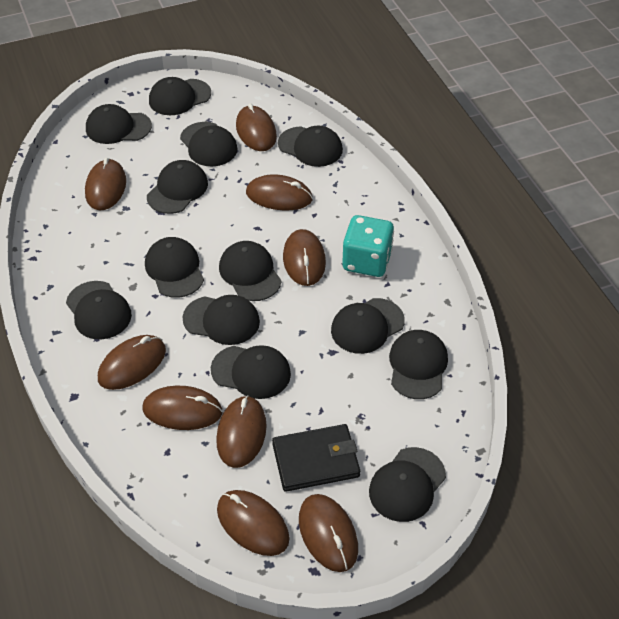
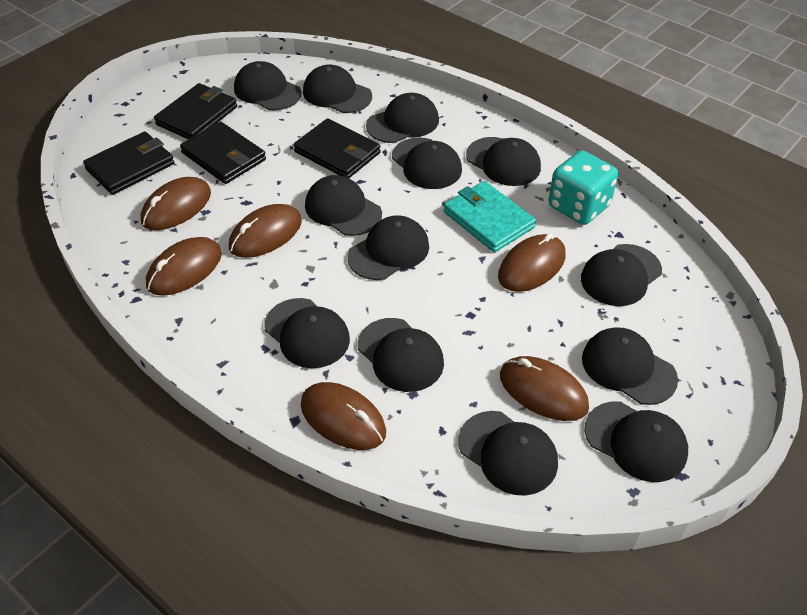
black wallet: [272,424,360,492] = 1 -> [83,131,174,195] [154,83,237,139] [180,121,266,184] [294,118,381,178] = 4
brown mouse: [85,158,126,210] [98,335,166,390] [143,386,223,430] [216,395,267,468] [217,490,290,556] [236,103,277,151] [246,174,313,210] [283,229,326,286] [299,494,358,572] = 9 -> [141,177,211,230] [146,237,222,296] [229,204,302,258] [301,382,386,450] [498,233,565,292] [500,356,589,421] = 6
turquoise wallet: none = 0 -> [443,181,536,252] = 1

